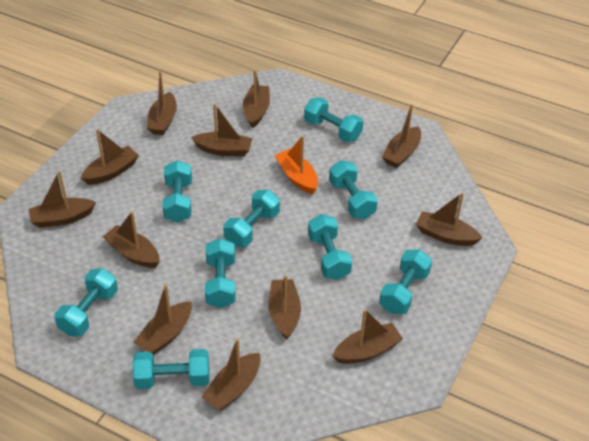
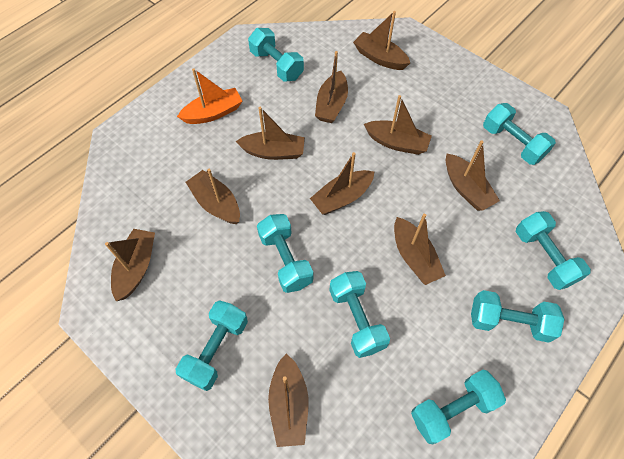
brown boat: [29,171,96,228] [81,129,139,185] [103,211,160,268] [133,285,192,355] [147,71,177,135] [191,103,253,157] [201,338,261,411] [243,70,270,128] [269,275,301,339] [332,309,403,364] [382,104,421,168] [416,192,483,246] = 12 -> [105,229,155,301] [186,169,240,224] [235,107,305,160] [268,354,309,447] [310,152,374,215] [315,51,348,123] [353,11,410,70] [364,95,432,155] [394,214,446,285] [446,141,500,211] = 10
turquoise dumbbell: [54,269,118,336] [133,349,209,389] [163,160,192,223] [205,238,235,308] [223,190,280,247] [304,98,363,142] [308,214,352,280] [329,160,378,219] [379,250,432,314] = 9 -> [176,300,248,391] [248,28,304,82] [257,214,313,293] [329,271,390,358] [411,370,506,444] [471,290,564,343] [483,103,556,165] [516,211,591,290] = 8

